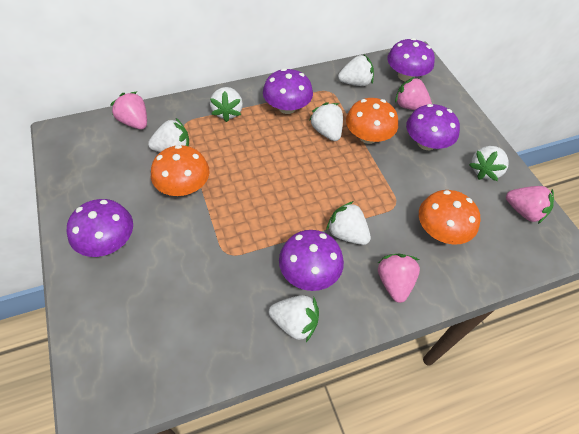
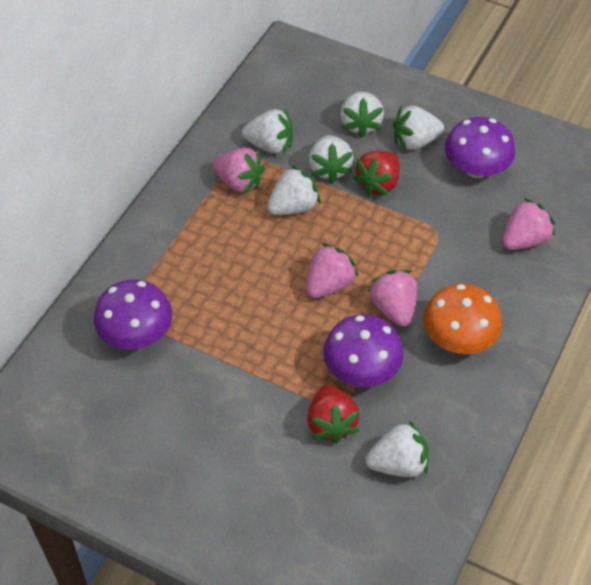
orange mushroom: [151,145,210,196] [346,98,398,144] [419,190,480,245] = 3 -> [423,284,502,354] = 1
purple mushroom: [67,199,133,257] [263,68,313,114] [279,230,344,291] [387,38,435,82] [406,104,460,150] = 5 -> [94,279,172,350] [323,314,404,387] [445,117,516,178] = 3
red strawberry: none = 0 -> [307,385,360,444] [353,151,400,196] = 2
white strawberry: [148,118,189,152] [210,87,243,122] [269,295,319,342] [309,102,343,141] [326,201,371,245] [338,55,374,86] [469,146,509,181] = 7 -> [242,109,293,153] [267,165,320,215] [309,135,354,183] [340,91,384,138] [365,421,429,477] [393,105,444,150] = 6

